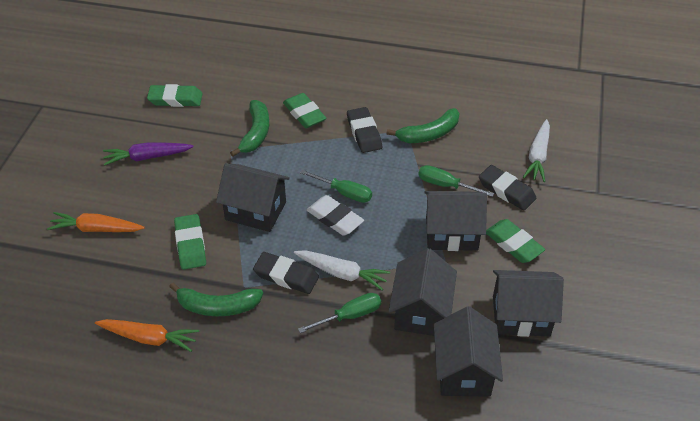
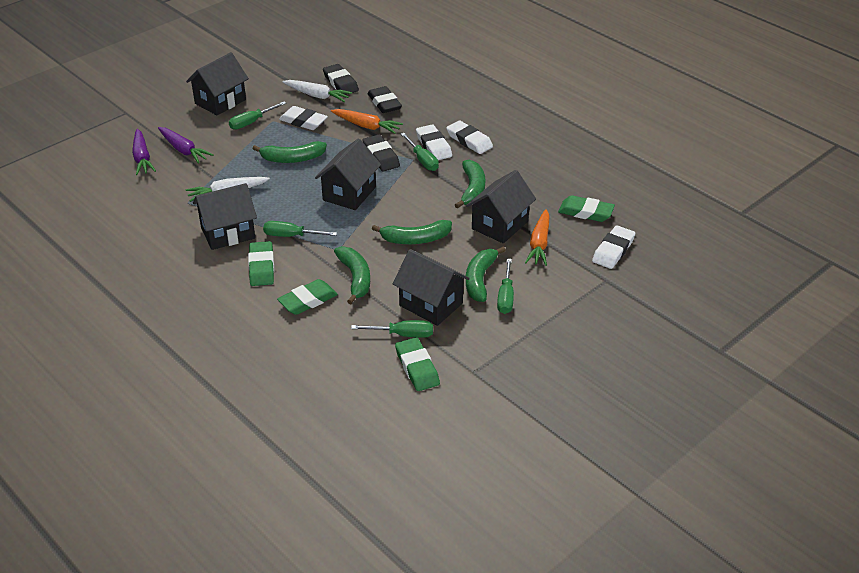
green banana: [169,282,263,316] [230,100,269,157] [386,108,460,143] = 3 -> [252,141,327,163] [334,246,370,304] [372,220,452,244] [455,160,485,208] [466,246,506,302] = 5
green screwdriver: [298,293,381,333] [300,170,372,203] [418,165,494,197] = 3 -> [229,102,286,130] [263,221,337,237] [351,320,433,338] [401,133,439,171] [497,259,514,314] = 5
purple carrot: [103,142,194,166] = 1 -> [132,129,156,175] [158,127,214,163] = 2
white eraser: [307,195,364,236] = 1 -> [279,106,328,130] [416,124,452,160] [446,120,493,154] [592,225,635,269] = 4

